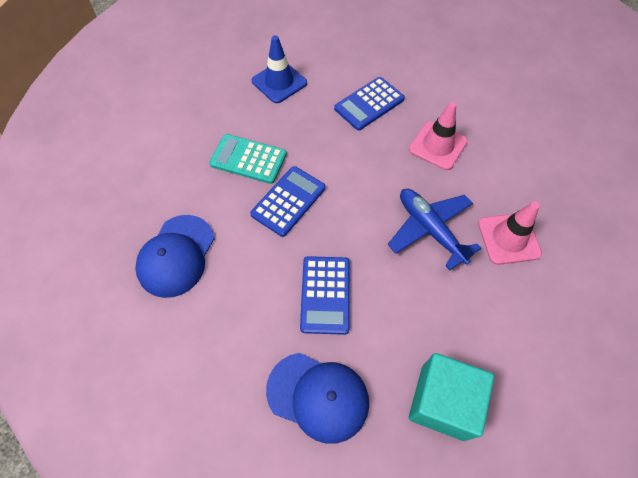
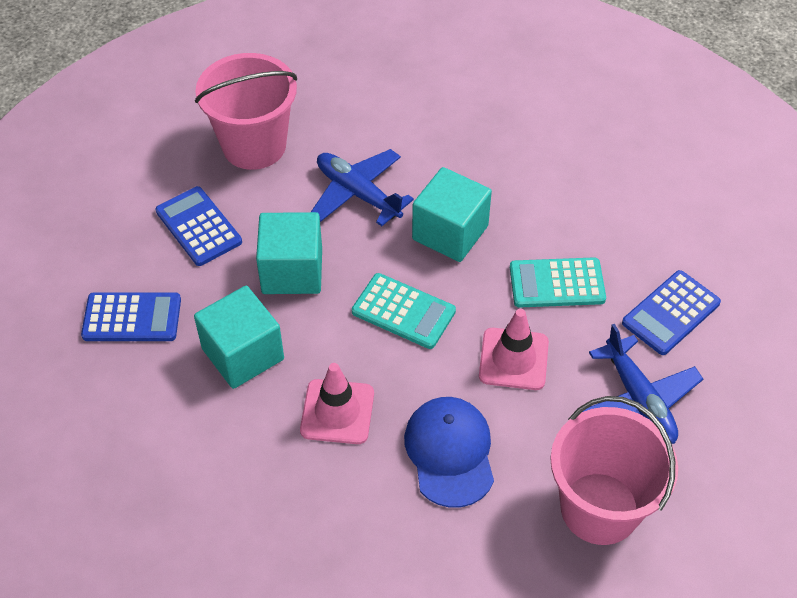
blue cap: [135,215,215,298] [266,353,369,444] = 2 -> [404,397,494,508] = 1
blue plane: [388,189,481,270] = 1 -> [311,149,414,226] [582,324,703,444] = 2
blue traffic cone: [252,35,307,103] = 1 -> none = 0
pink bucket: none = 0 -> [195,53,297,170] [550,396,678,545] = 2
turquoise calculator: [209,134,287,184] = 1 -> [352,273,456,349] [510,257,606,308] = 2
turquoise cube: [409,353,494,441] = 1 -> [194,286,284,389] [256,212,322,294] [412,167,492,262] = 3

